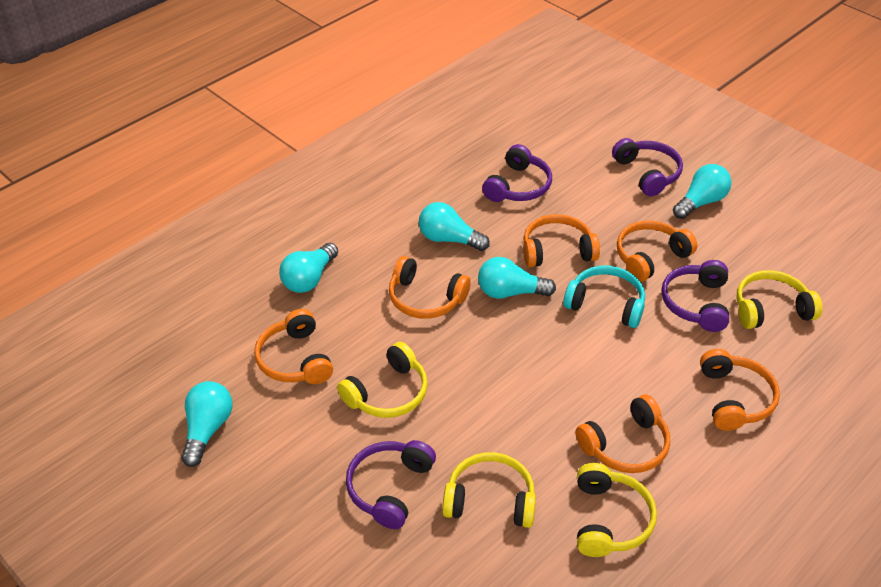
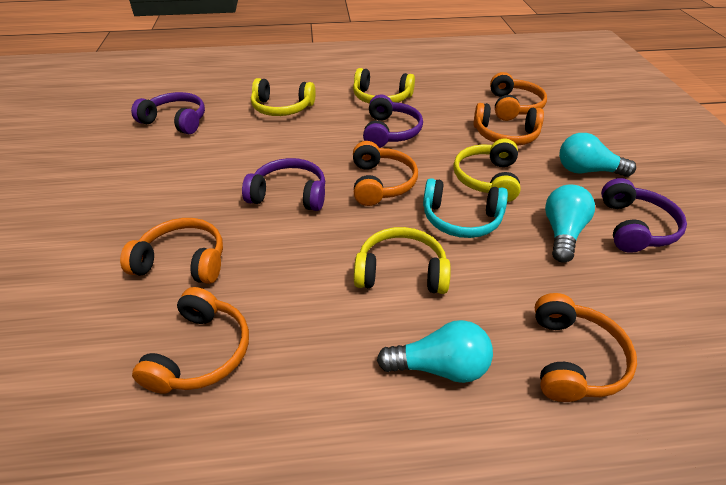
turquoise light bulb: [181,381,233,467] [279,243,338,293] [419,202,490,251] [478,257,556,299] [673,164,732,219] = 5 -> [377,320,493,383] [545,185,595,263] [559,133,636,177] = 3

